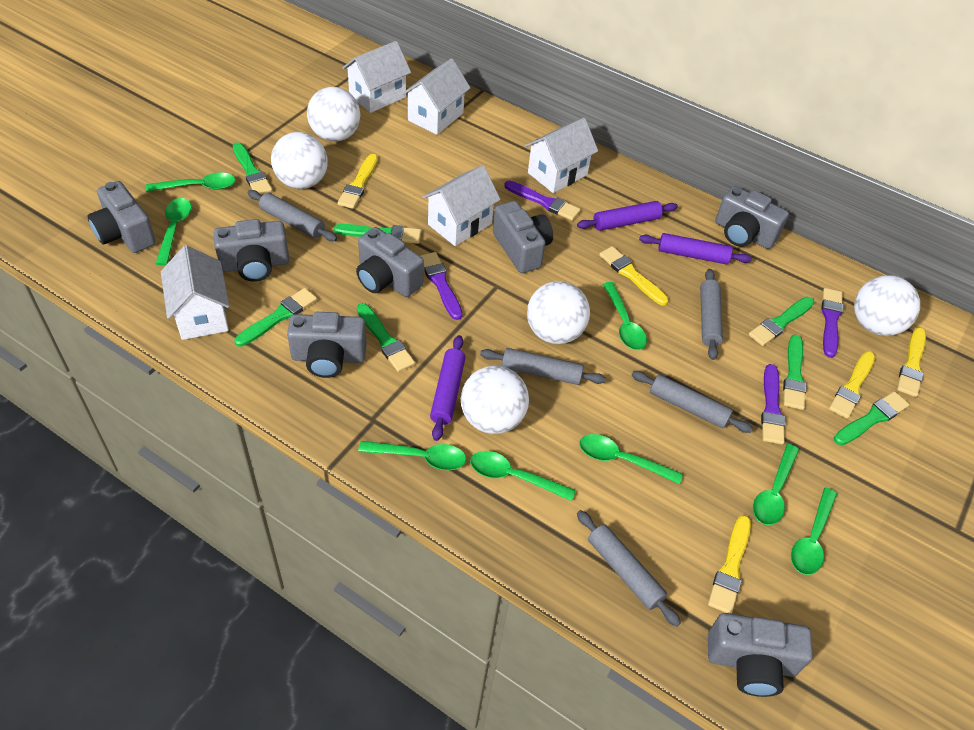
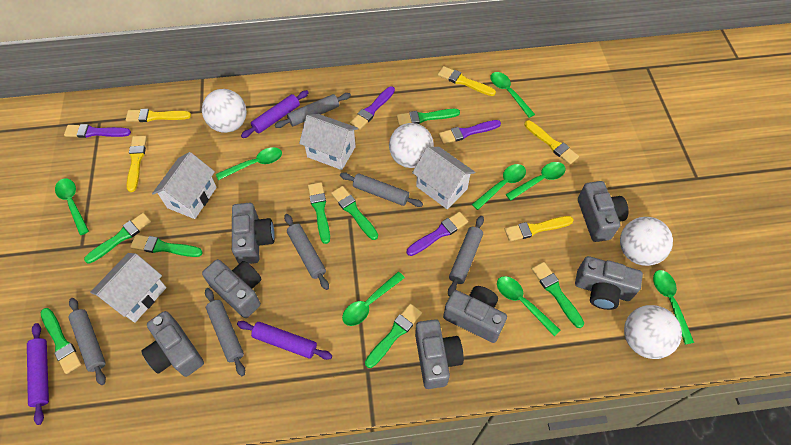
green brush: [233,142,272,195] [235,288,317,347] [334,224,421,244] [357,303,415,372] [749,297,814,346] [783,335,806,410] [834,391,909,445] = 7 -> [41,308,82,374] [84,213,152,264] [130,235,203,257] [308,182,330,244] [331,186,378,240] [365,304,422,368] [397,109,460,126] [532,262,584,328] = 8
grey rolling pin: [248,190,337,241] [480,348,606,385] [577,510,681,627] [631,371,753,433] [700,269,723,360] = 5 -> [68,298,106,385] [205,288,245,376] [275,93,351,128] [284,214,329,290] [340,172,423,207] [448,216,484,297] = 6
white ball: [271,132,328,189] [307,87,360,142] [461,366,529,434] [527,281,590,344] [854,275,920,336] = 5 -> [202,89,247,133] [389,123,434,168] [620,217,673,266] [624,305,682,359] = 4
white house: [161,245,230,340] [342,41,411,113] [402,58,470,135] [422,165,501,246] [525,118,598,193] = 5 -> [90,253,167,323] [152,152,217,219] [299,114,358,170] [412,147,475,209] = 4

